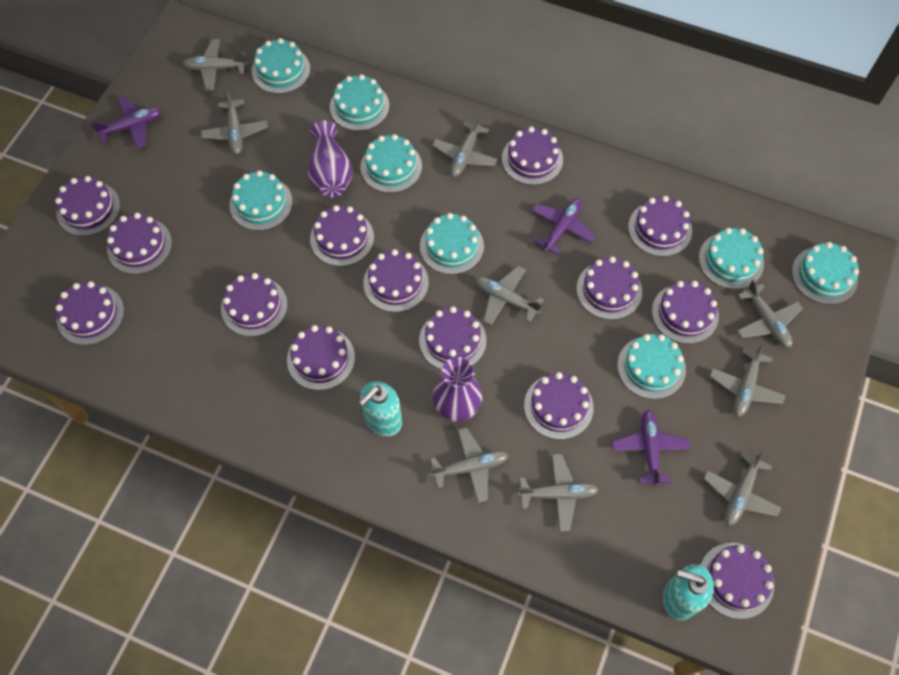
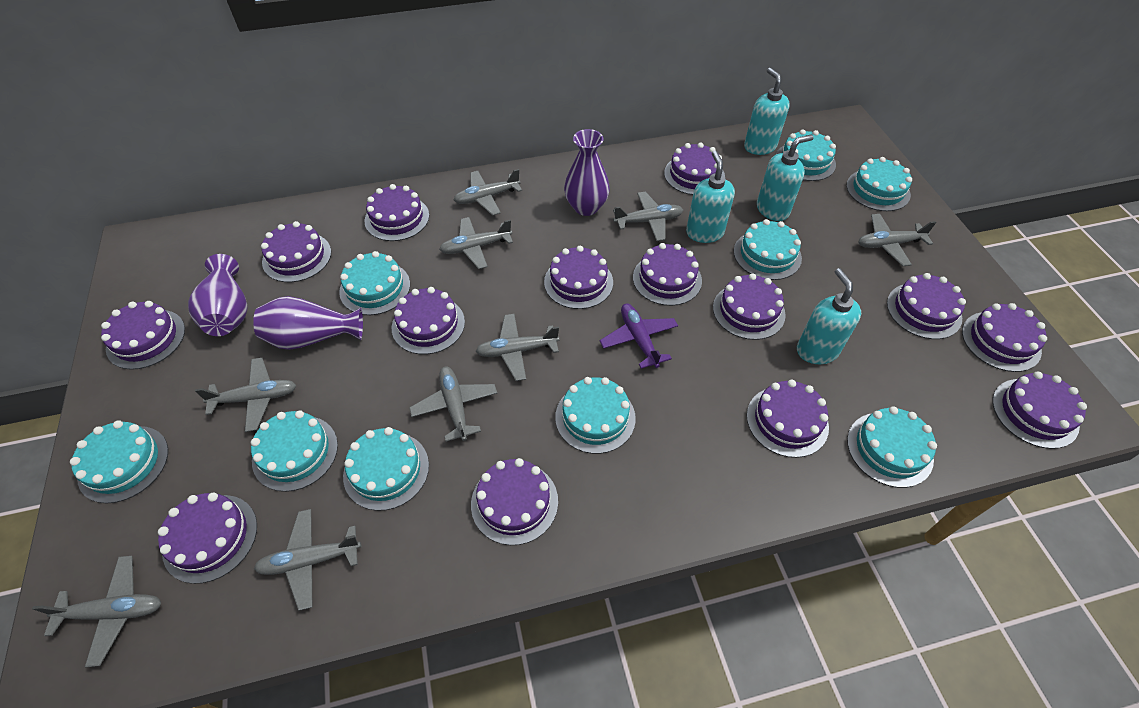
purple plane: [91,96,162,149] [531,198,596,255] [612,410,690,487] = 3 -> [600,304,678,369] = 1
purple vase: [308,121,352,197] [433,357,482,422] = 2 -> [188,254,248,336] [253,296,363,350] [564,129,610,216] = 3
turquoise cake: [229,170,293,231] [252,38,310,94] [330,74,389,131] [360,134,422,193] [420,213,484,275] [617,334,686,399] [699,228,764,289] [792,242,859,305] = 8 -> [70,420,168,504] [251,410,338,492] [339,251,410,315] [343,427,429,511] [555,377,636,454] [734,219,802,280] [776,129,836,181] [846,157,912,211] [847,406,937,488] = 9
turquoise soap dispenser: [359,381,402,436] [663,564,714,621] = 2 -> [686,151,735,243] [744,68,790,155] [757,135,813,221] [797,268,861,364] = 4

